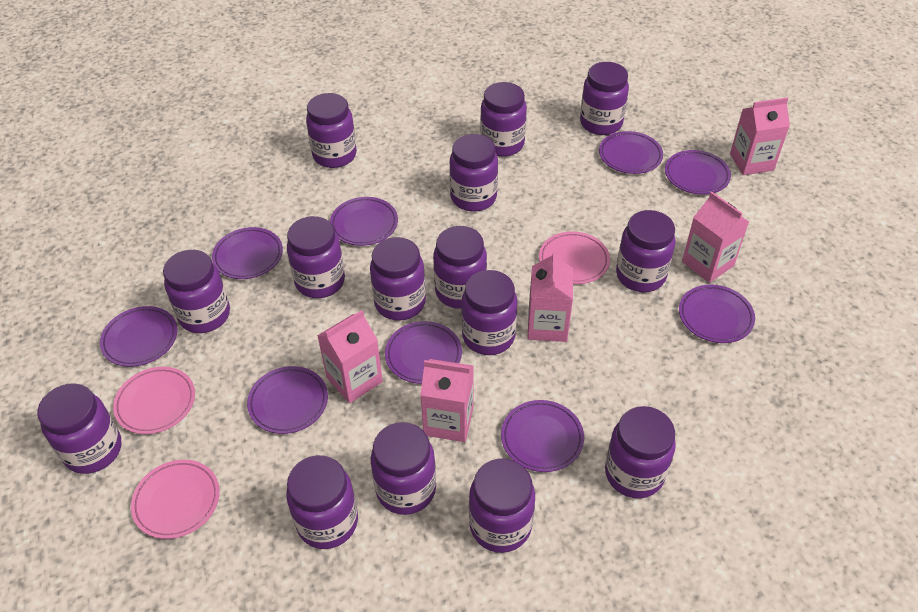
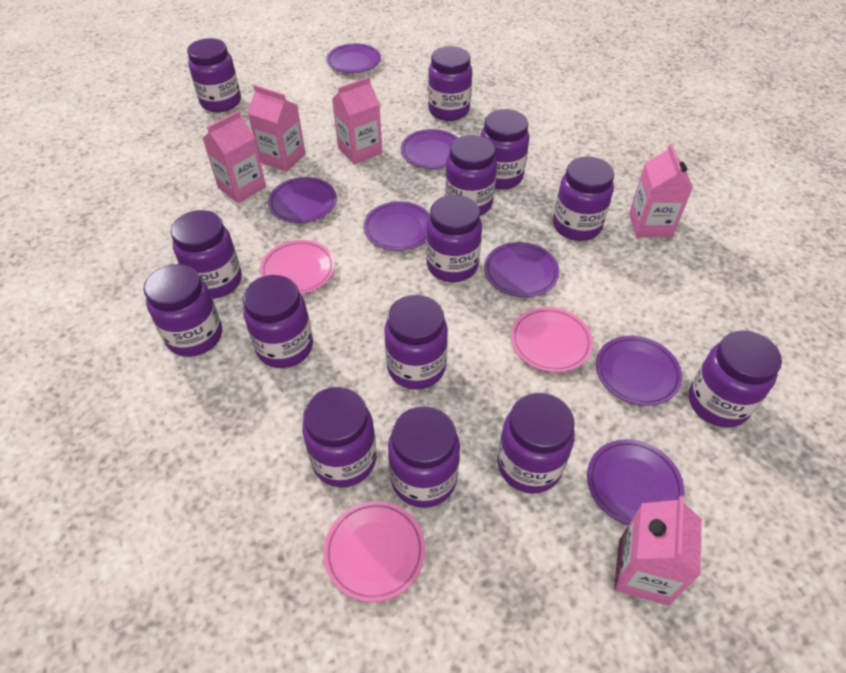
purple jar: [37,383,122,474] [163,250,230,333] [286,455,358,549] [287,216,345,298] [306,93,357,168] [370,237,426,321] [371,422,436,515] [433,226,487,309] [449,134,498,211] [461,270,518,355] [469,459,535,553] [480,82,527,157] [580,62,629,135] [605,406,676,498] [616,210,675,292] = 15 -> [144,264,222,357] [171,210,242,299] [187,38,241,112] [243,275,313,368] [302,387,377,488] [384,295,448,390] [388,406,460,508] [426,195,482,282] [428,46,472,121] [445,135,497,216] [480,109,529,190] [498,393,575,493] [553,157,614,241] [689,330,782,428] = 14
purple plate: [100,306,177,367] [212,227,283,279] [247,366,328,434] [330,197,398,246] [385,321,462,384] [501,400,584,472] [599,131,663,174] [665,150,731,195] [679,285,755,343] = 9 -> [268,177,337,223] [326,43,381,73] [363,201,430,251] [401,129,458,169] [484,242,559,297] [587,439,684,525] [596,336,682,406] = 7

